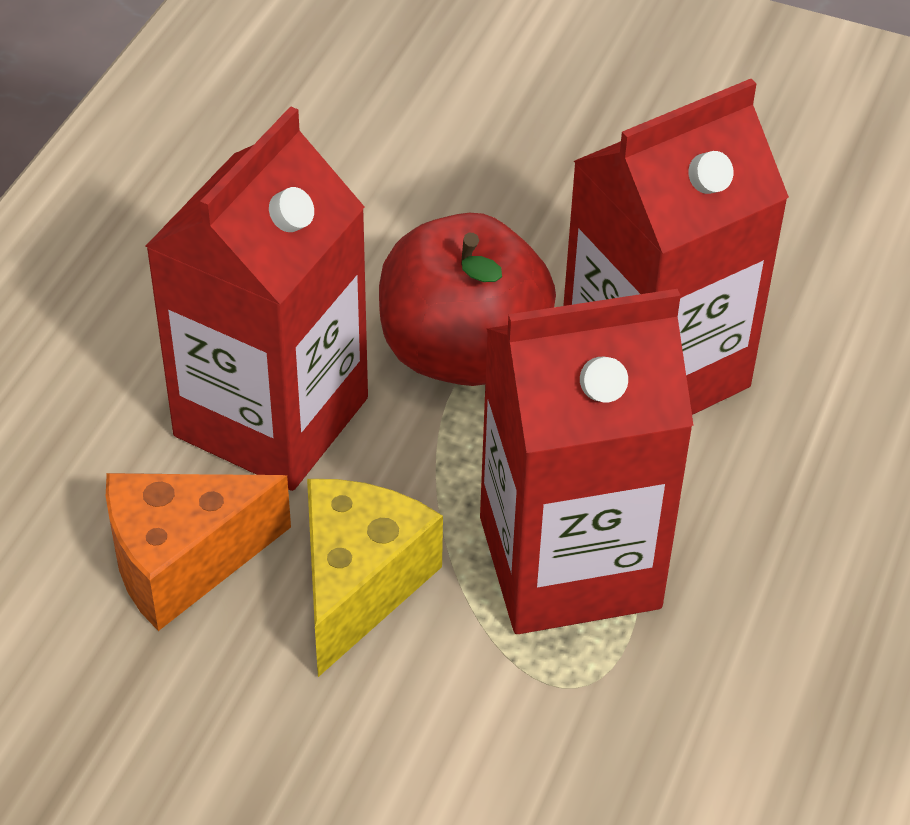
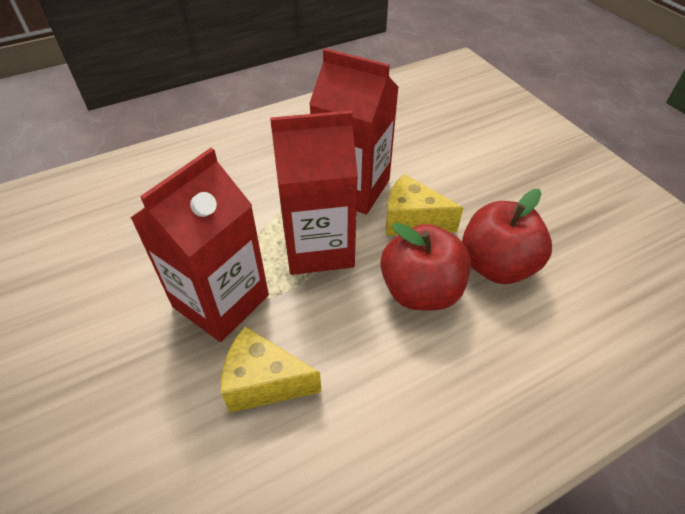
orange cheese: [106,473,291,631] = 1 -> none = 0
red apple: [379,213,556,386] = 1 -> [380,223,471,310] [462,189,552,284] = 2
yellow cheese: [307,479,443,677] = 1 -> [221,327,321,413] [386,174,463,236] = 2

